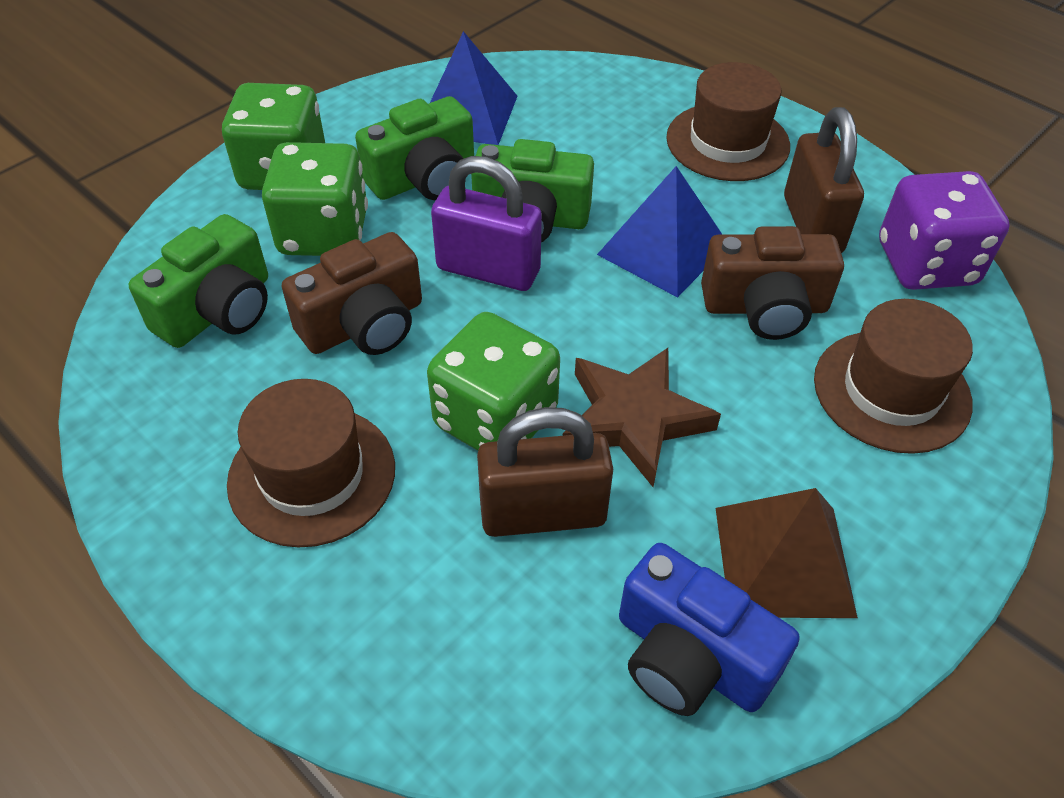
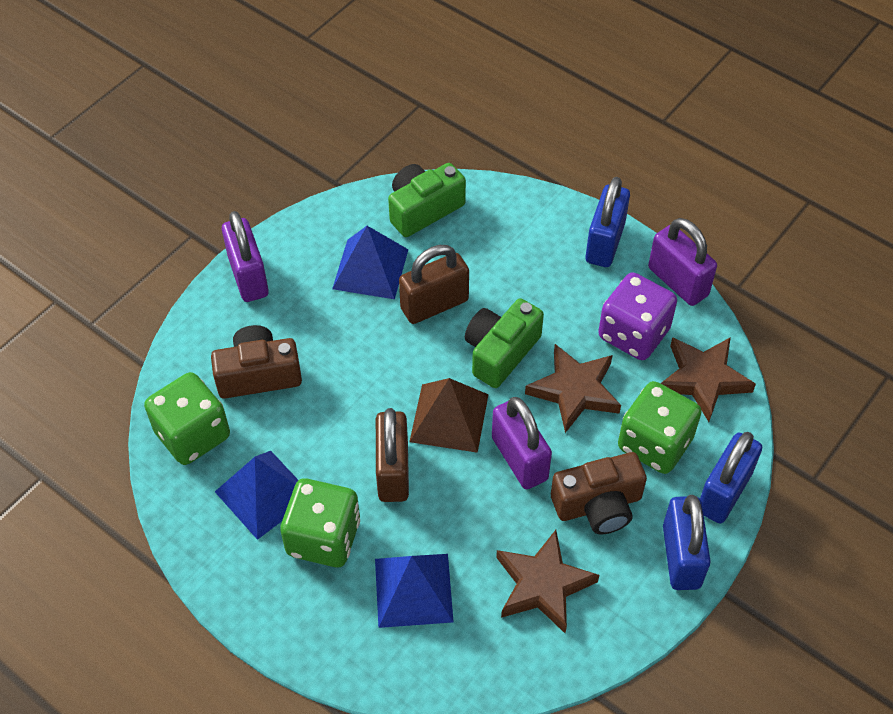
blue camera: [619,543,800,716] = 1 -> none = 0
blue padlock: none = 0 -> [586,177,630,267] [663,495,711,590] [700,432,762,523] = 3
blue pyramid: [430,31,517,145] [597,166,722,298] = 2 -> [215,451,298,540] [332,226,409,299] [375,554,454,628] = 3
brown hat: [227,379,395,548] [666,62,790,181] [814,299,973,454] = 3 -> none = 0
brown star: [563,348,721,487] = 1 -> [496,530,599,633] [525,344,621,433] [661,337,756,422] = 3
green camera: [129,214,268,348] [355,96,474,200] [471,139,594,242] = 3 -> [388,163,466,237] [465,298,544,388] = 2
purple padlock: [431,156,542,291] = 1 -> [222,211,269,302] [492,397,552,489] [648,218,717,306] = 3

